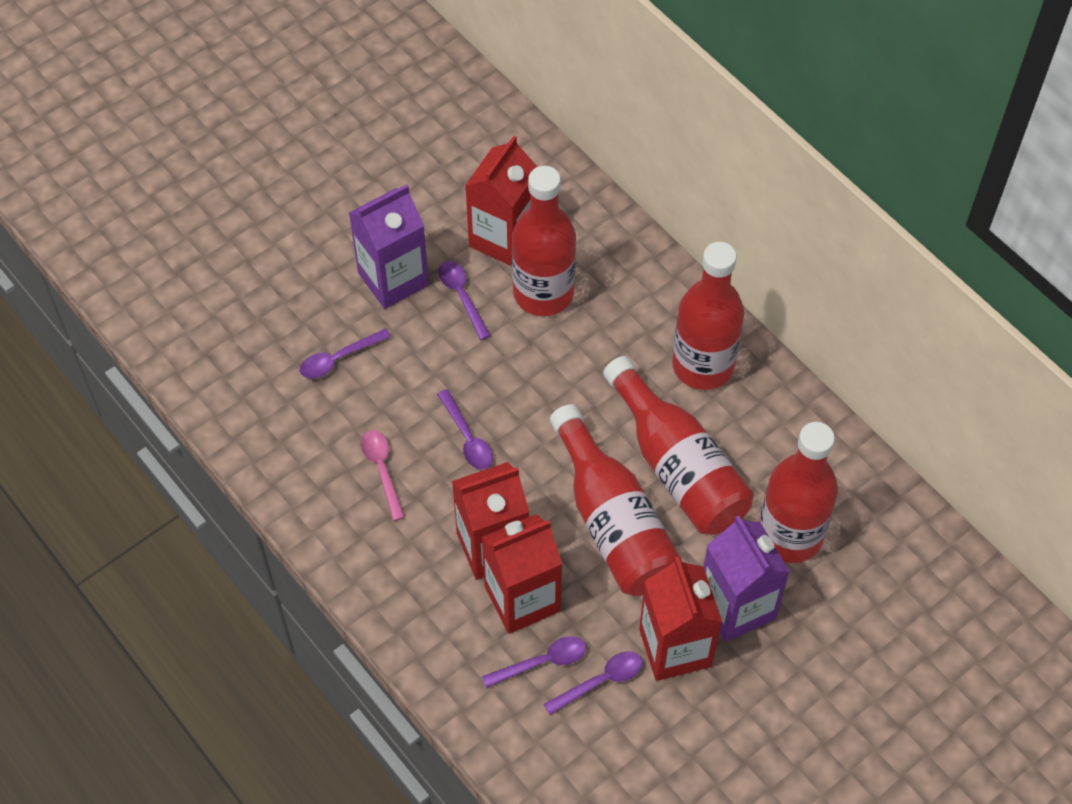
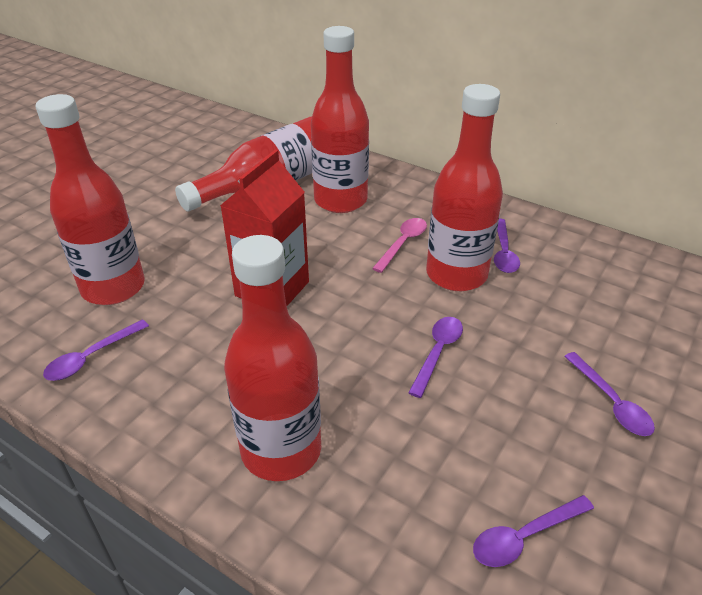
purple carton: [349,184,429,309] [703,516,790,642] = 2 -> none = 0
red carton: [452,462,529,580] [465,136,537,266] [481,514,562,634] [639,556,722,681] = 4 -> [220,150,309,306] = 1

